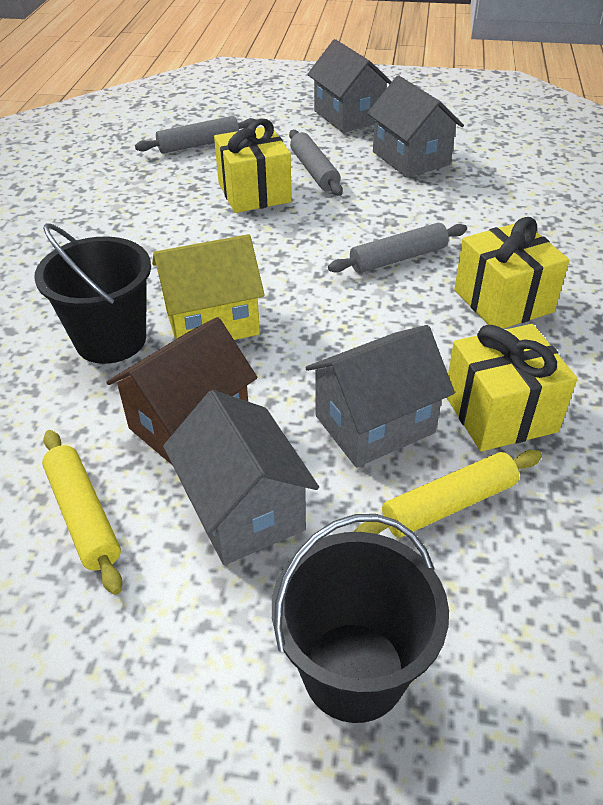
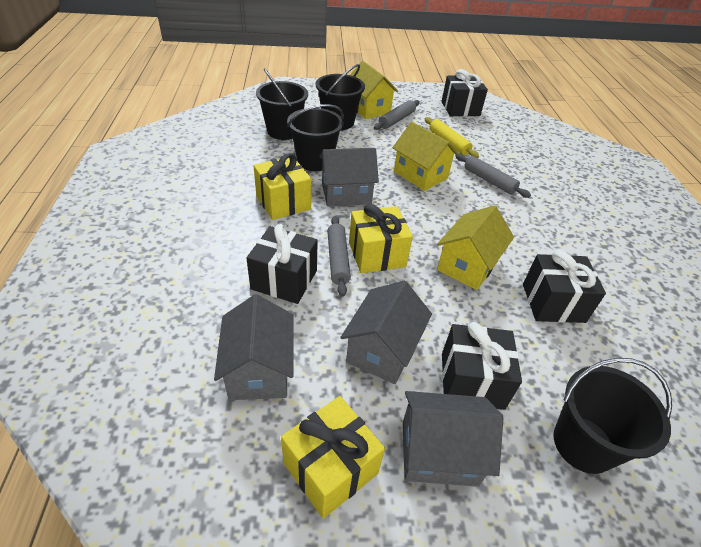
black bucket: [34,223,151,364] [272,514,449,723] = 2 -> [256,68,308,140] [287,104,344,171] [316,64,365,130] [554,358,672,474] = 4
black gift: none = 0 -> [246,224,318,304] [441,69,488,116] [442,322,522,410] [523,250,606,323] = 4
brown house: [106,317,257,465] = 1 -> none = 0
yellow house: [152,234,265,340] = 1 -> [350,61,398,119] [392,122,459,191] [437,205,514,290] = 3
yellow rolling pin: [42,430,123,595] [354,450,542,537] = 2 -> [425,117,479,158] = 1

